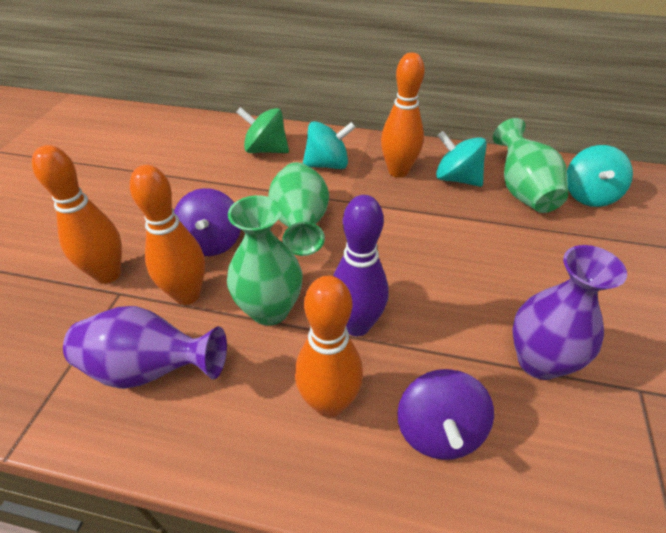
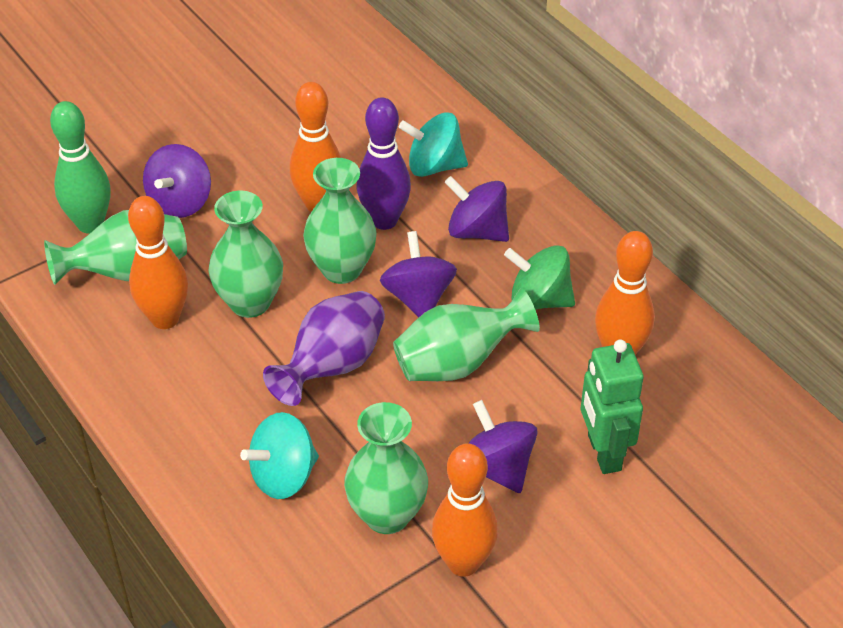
green bowling pin: none = 0 -> [50,101,111,233] = 1
green robot: none = 0 -> [581,340,644,474] = 1
green vase: [227,195,302,326] [268,162,329,256] [493,118,568,213] = 3 -> [44,210,187,285] [208,191,283,318] [303,158,377,284] [344,402,428,534] [393,288,540,381] = 5
purple spinning top: [174,188,241,256] [397,369,494,460] = 2 -> [143,144,211,218] [380,231,457,317] [444,176,509,242] [469,400,538,493] = 4
purple vase: [63,306,227,389] [512,245,627,380] = 2 -> [263,291,385,406] = 1
turquoise spinning top: [303,121,356,169] [436,131,487,187] [567,145,633,207] = 3 -> [240,412,319,499] [399,112,468,177] = 2

